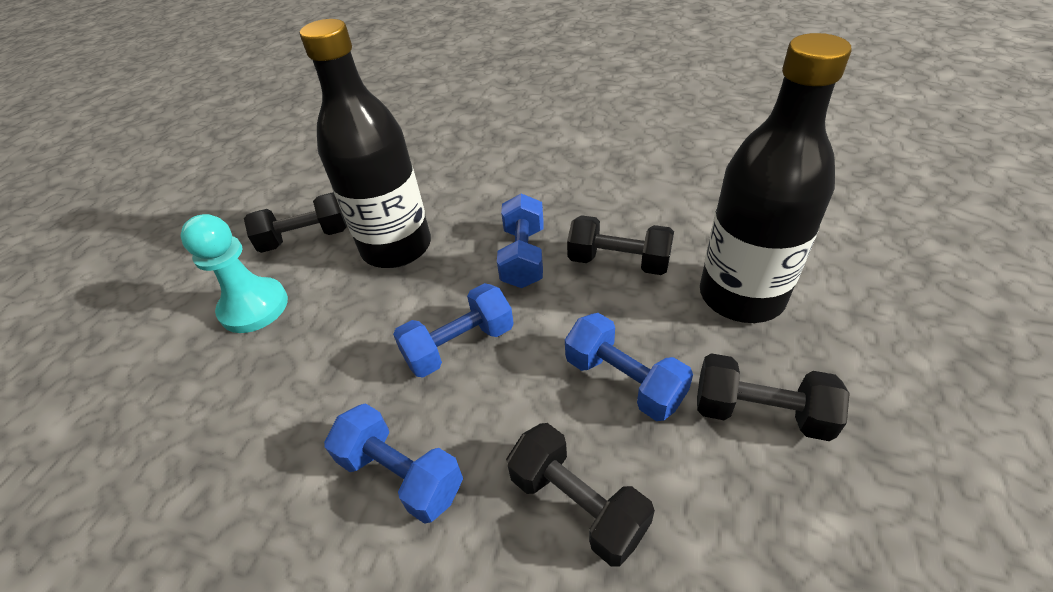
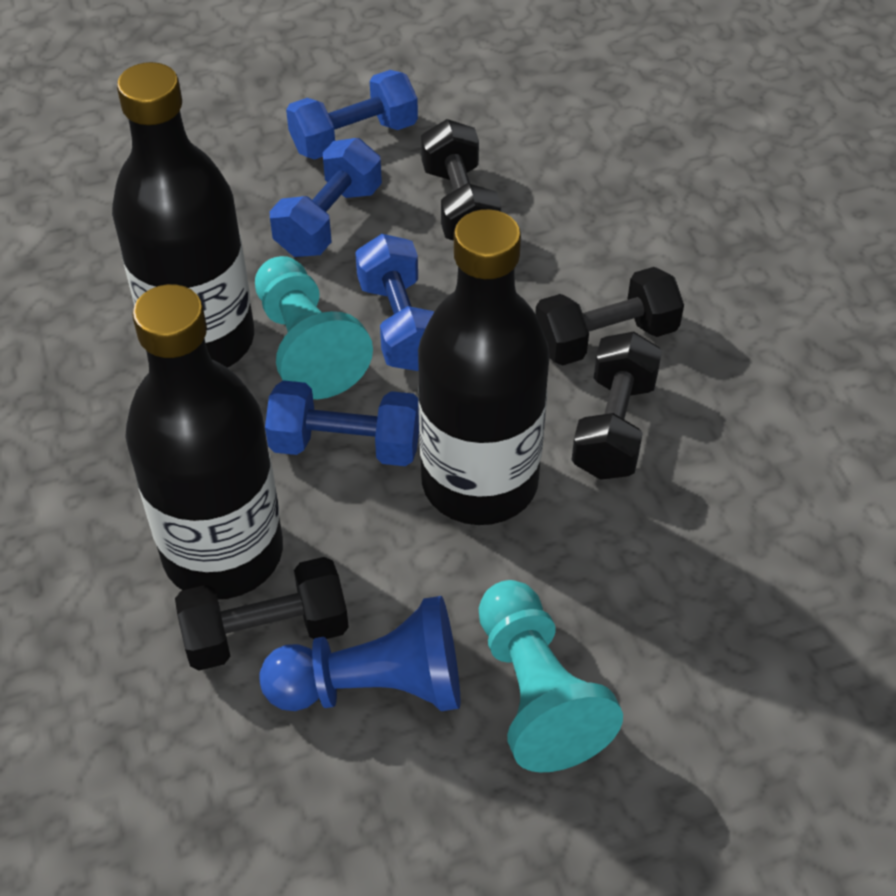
black bottle: [300,19,431,268] [700,33,851,323] = 2 -> [112,62,254,368] [125,284,283,599] [418,209,550,525] = 3
blue pawn: none = 0 -> [259,596,460,711] = 1
turquoise pawn: [181,214,288,333] = 1 -> [255,256,373,399] [479,580,623,772] = 2

